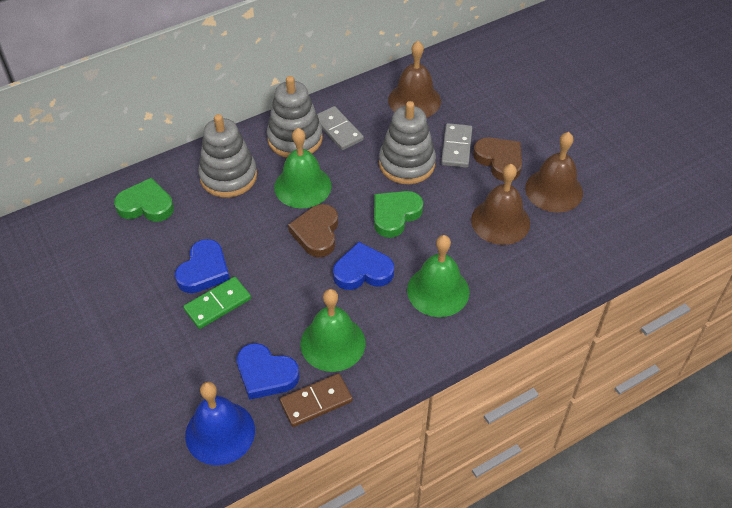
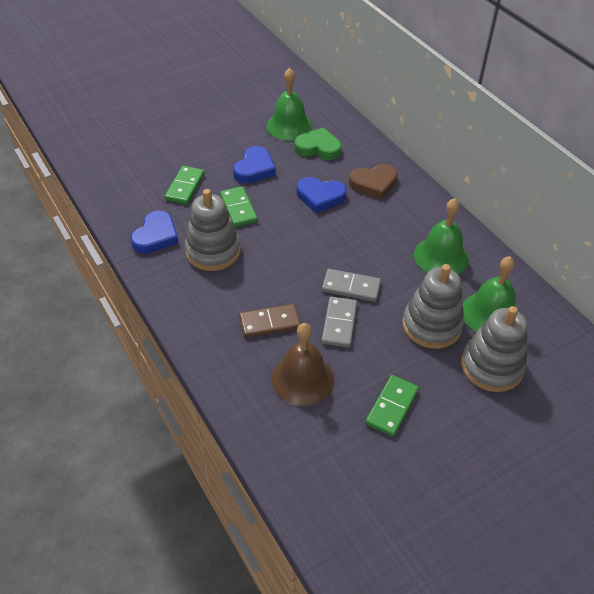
blue bell: [185,382,255,465] = 1 -> none = 0
brown bell: [388,41,441,118] [471,164,530,245] [525,132,583,213] = 3 -> [271,323,334,406] = 1
brown heart: [288,204,338,257] [473,137,522,181] = 2 -> [349,164,398,199] = 1
green domino: [183,277,251,329] = 1 -> [165,166,205,204] [220,186,258,227] [365,375,419,437] = 3
green heart: [114,178,174,222] [374,191,423,238] = 2 -> [294,127,341,160] = 1

